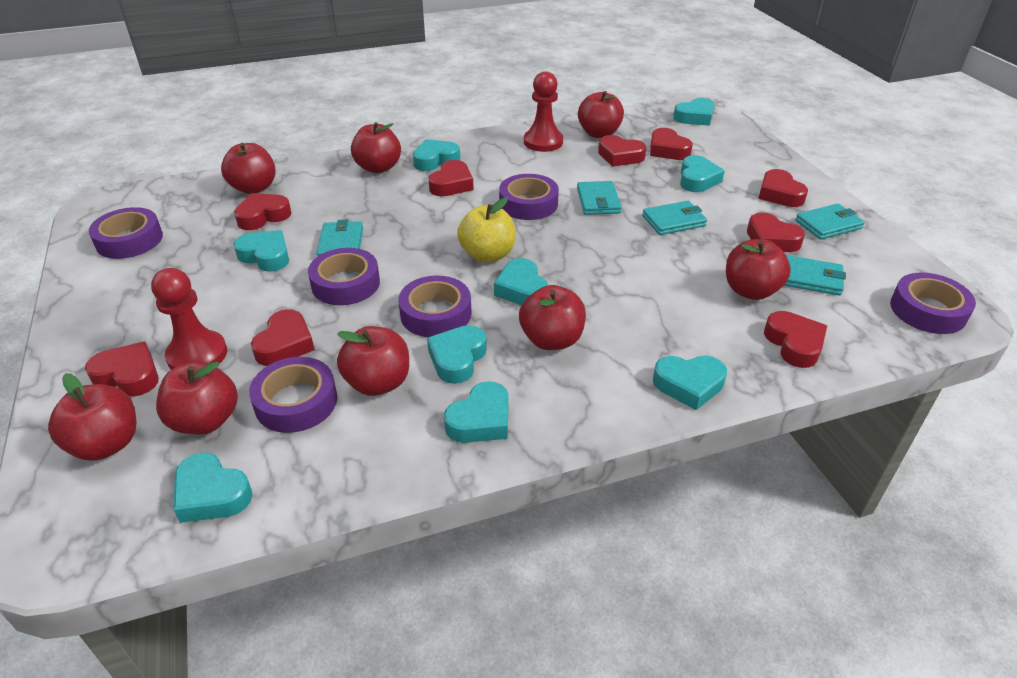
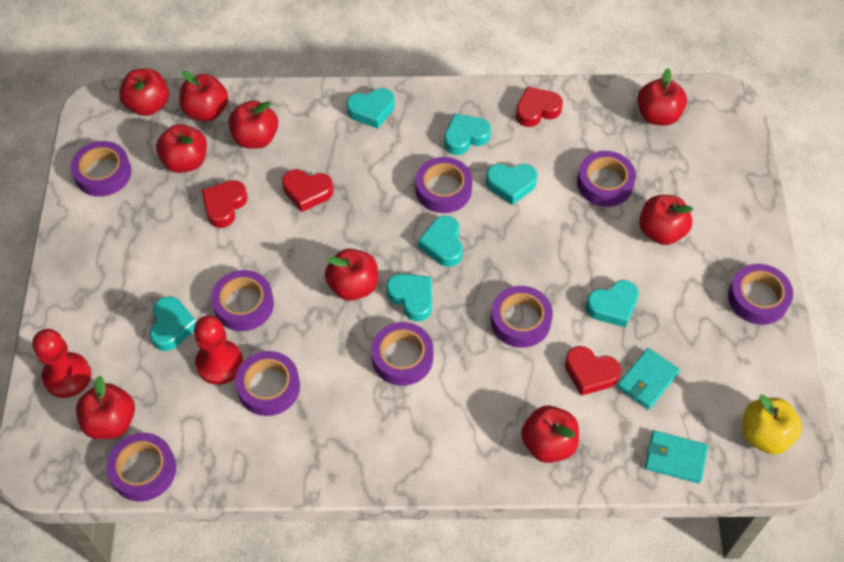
purple tape: [89,207,163,259] [249,357,337,433] [308,248,380,305] [398,276,472,337] [499,174,559,220] [890,272,976,334] = 6 -> [71,141,131,197] [106,433,176,501] [211,270,274,331] [235,351,300,416] [371,322,433,386] [415,157,472,213] [491,286,553,348] [577,151,636,207] [728,264,793,325] = 9
red apple: [48,373,137,461] [156,361,238,435] [221,143,276,194] [337,326,409,396] [351,122,401,173] [519,285,586,350] [578,91,624,138] [726,239,791,300] = 8 -> [76,376,135,439] [119,68,169,116] [156,124,207,173] [179,71,229,122] [229,101,278,149] [325,249,378,301] [521,406,579,463] [637,68,687,126] [639,195,693,245] = 9
red heart: [85,342,159,397] [234,193,291,230] [251,309,315,366] [428,160,474,196] [598,135,647,167] [650,128,693,160] [747,212,805,252] [758,169,808,207] [764,311,827,368] = 9 -> [202,180,248,228] [282,169,333,212] [516,86,563,127] [565,346,621,396] = 4
turquoise heart: [174,452,253,523] [233,230,289,272] [413,139,460,171] [427,325,487,384] [444,381,508,443] [494,258,548,306] [653,355,727,410] [673,98,715,126] [680,155,725,192] = 9 -> [150,296,197,351] [346,88,395,129] [386,274,432,322] [418,216,463,267] [444,113,491,155] [486,164,537,205] [586,280,639,327] = 7
turquoise wallet: [316,219,363,257] [577,181,622,215] [642,201,707,235] [784,255,846,296] [795,204,864,240] = 5 -> [617,348,680,410] [645,430,708,484] = 2

